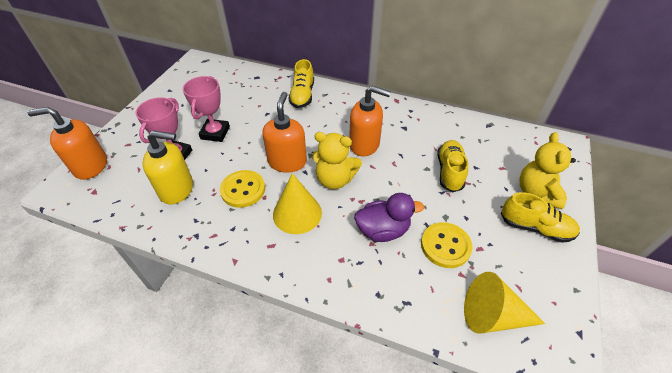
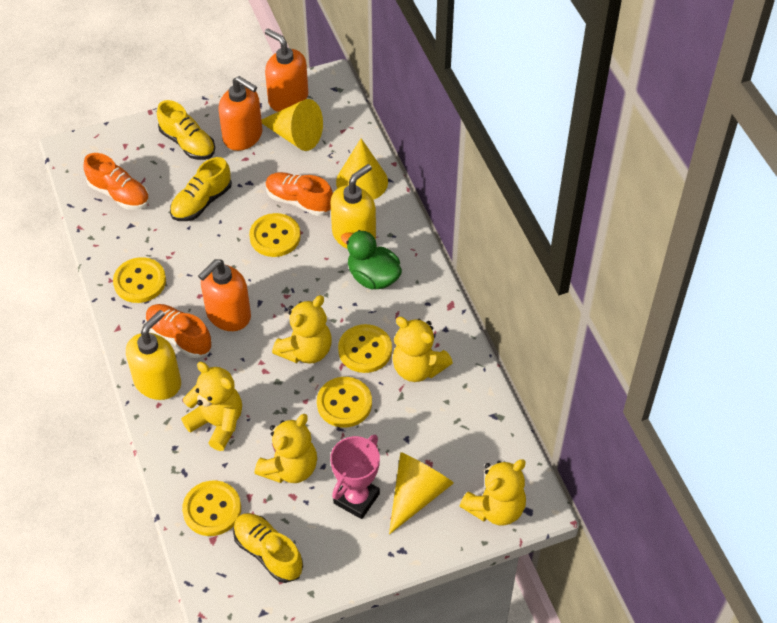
green duck: none = 0 -> [341,230,402,289] = 1
orange shoe: none = 0 -> [83,153,149,210] [145,304,212,358] [265,172,333,216] = 3
pink trophy: [136,98,192,160] [183,76,230,142] = 2 -> [330,435,380,519] = 1
purple duck: [354,193,424,242] = 1 -> none = 0
yellow button: [220,170,265,208] [421,222,473,268] = 2 -> [113,257,166,303] [182,481,241,536] [249,213,301,257] [317,377,372,427] [338,324,392,373] = 5
yellow cone: [273,173,322,234] [464,272,545,334] = 2 -> [262,99,323,151] [336,138,388,200] [389,452,454,535] = 3
yellow soap dispenser: [142,131,193,205] = 1 -> [126,310,181,400] [331,164,376,249] = 2
yellow teddy bear: [312,132,362,189] [519,132,576,209] = 2 -> [181,362,242,451] [255,414,317,483] [272,295,332,364] [393,317,453,382] [460,459,526,526] = 5

